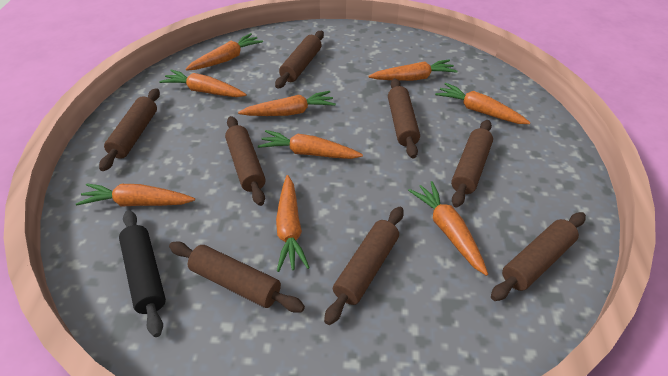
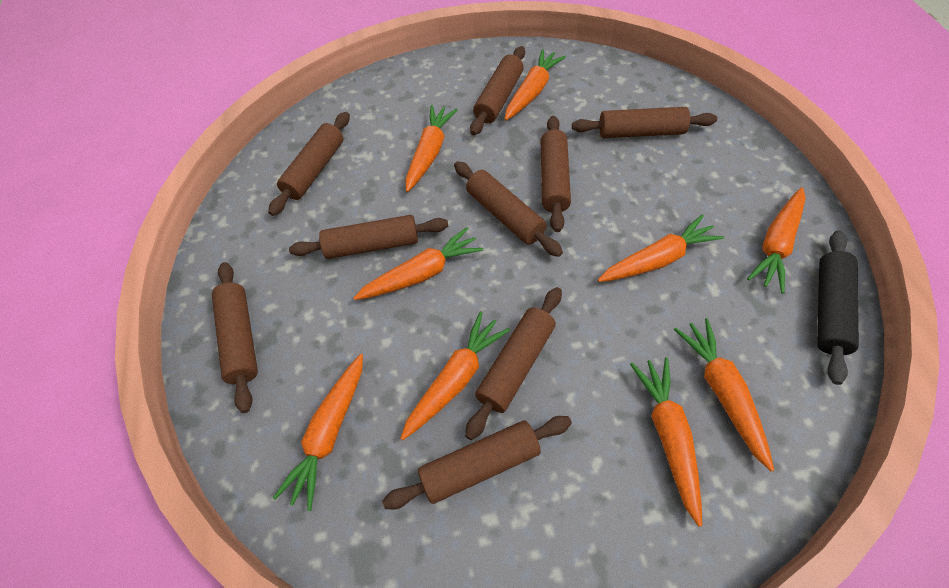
brown rolling pin: [99,88,160,171] [169,241,305,313] [225,116,266,206] [275,31,324,89] [324,207,404,325] [388,78,420,159] [451,120,493,208] [491,212,586,301] = 8 -> [212,262,258,413] [268,112,350,216] [289,215,448,259] [382,416,572,510] [454,161,563,257] [465,287,562,440] [470,46,525,135] [541,116,571,232] [572,107,717,138] = 9

